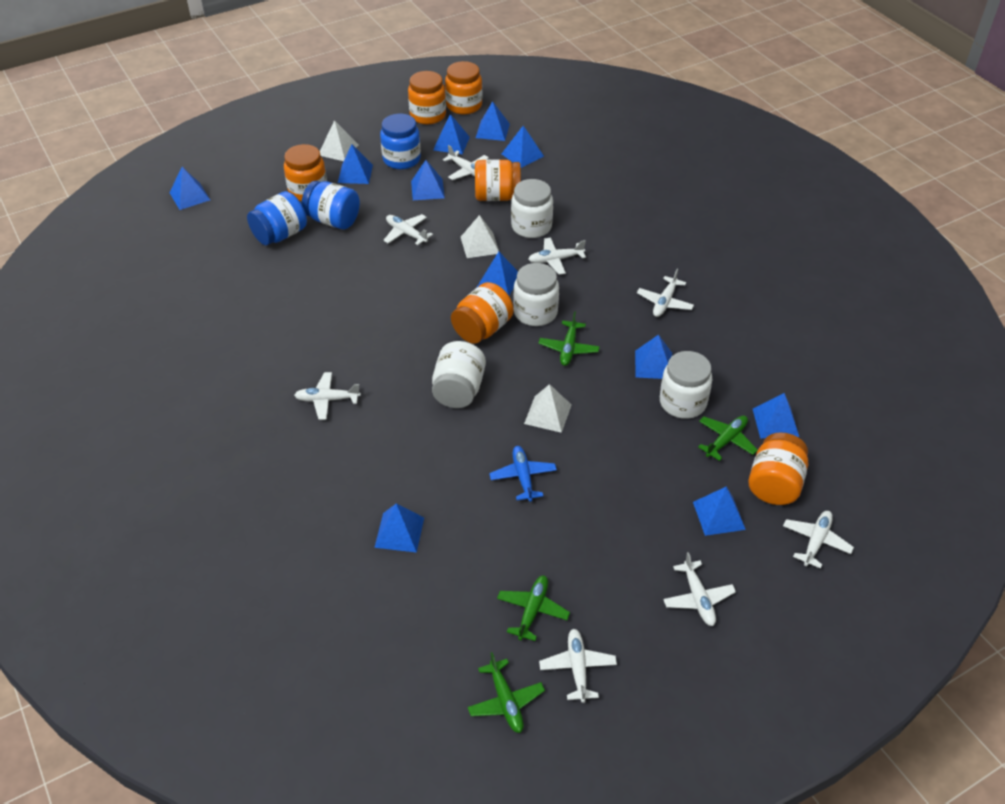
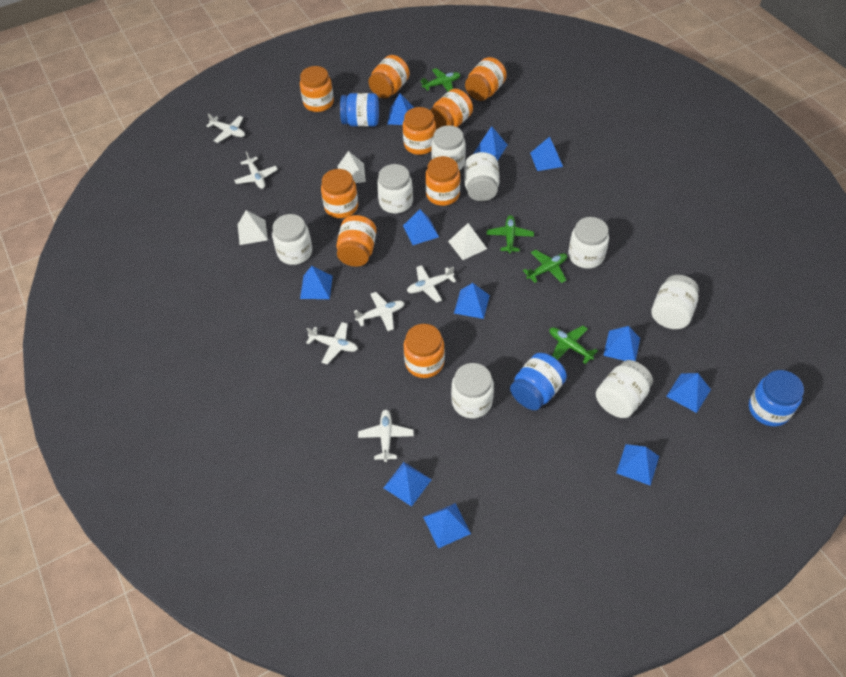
blue plane: [489,446,557,502] = 1 -> none = 0
orange jar: [284,144,327,201] [408,71,446,124] [445,61,482,115] [451,282,514,344] [475,159,521,201] [748,432,808,505] = 6 -> [300,66,334,112] [321,169,358,218] [336,215,377,267] [368,55,410,99] [403,107,436,155] [404,324,445,378] [425,156,460,206] [430,89,473,129] [465,57,507,101] = 9
white jar: [432,341,486,408] [511,179,553,238] [513,263,559,326] [660,351,712,419] = 4 -> [272,214,312,265] [377,164,413,213] [431,125,466,171] [451,363,494,418] [464,152,499,201] [568,217,609,269] [596,360,653,418] [651,275,699,329] = 8
white plane: [294,372,361,420] [383,214,433,245] [443,145,489,180] [528,237,586,275] [539,629,617,703] [637,269,694,317] [663,552,736,626] [783,511,854,569] = 8 -> [206,114,245,143] [234,151,278,189] [306,322,358,364] [354,292,405,331] [358,410,414,462] [407,265,456,303] = 6

